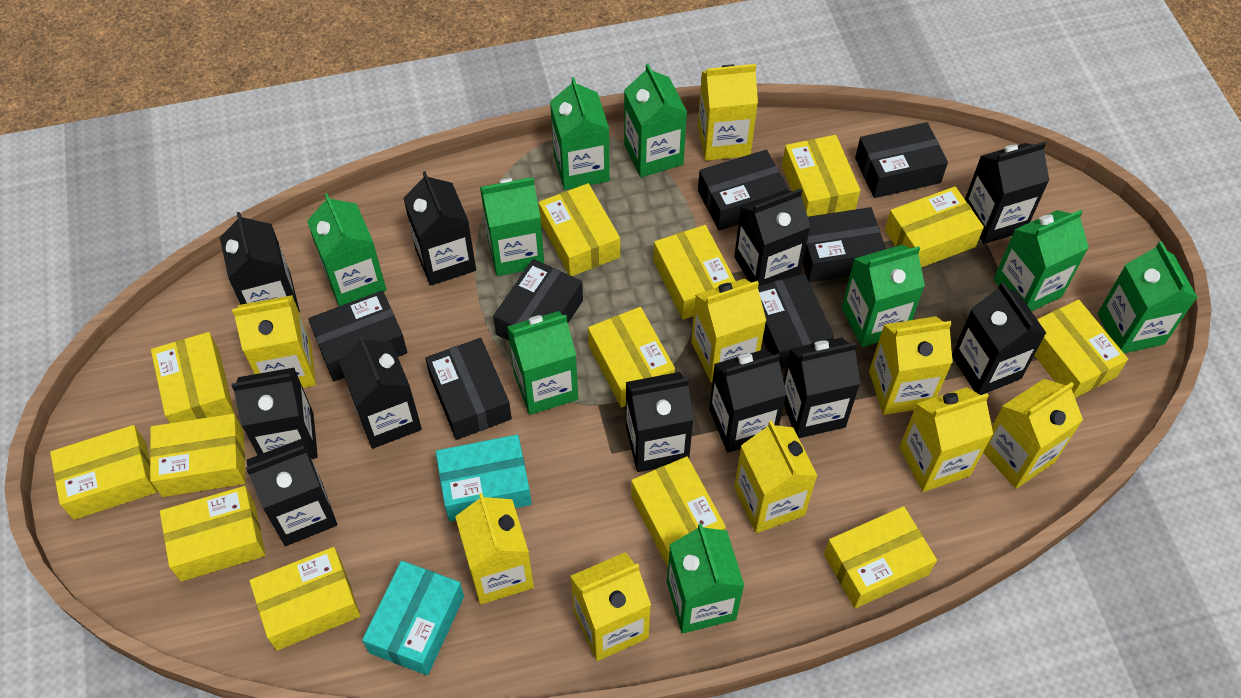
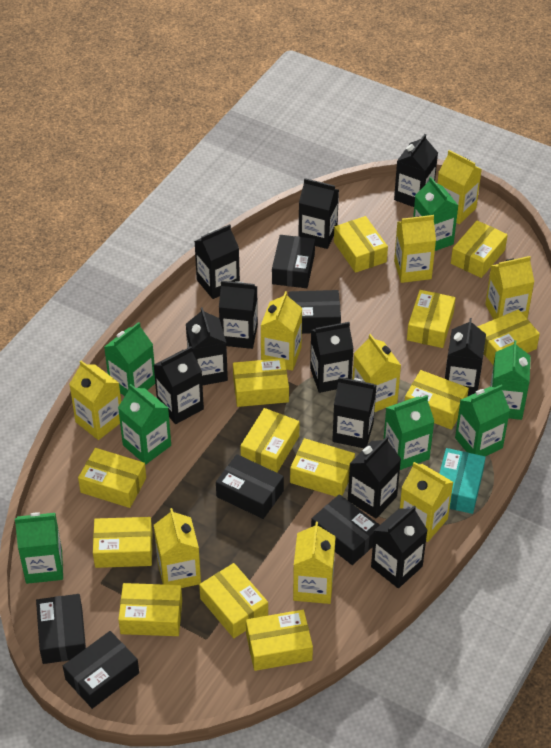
black box: [308,290,408,381] [425,338,512,440] [493,259,583,341] [698,150,789,231] [758,274,834,369] [803,207,886,283] [855,122,948,198] = 7 -> [36,594,86,664] [63,631,139,709] [216,454,284,519] [272,235,315,288] [289,290,341,334] [311,494,379,565] = 6
green carton: [307,193,386,306] [480,177,544,276] [507,311,578,415] [550,77,610,190] [624,64,687,177] [667,523,745,634] [842,245,925,347] [994,210,1089,311] [1098,241,1198,353] = 9 -> [15,512,63,584] [104,322,155,396] [118,384,171,465] [384,395,434,470] [413,177,459,251] [455,384,510,456] [490,340,531,420] = 7
turquoise box: [362,561,464,675] [436,435,532,521] = 2 -> [439,448,486,514] = 1

